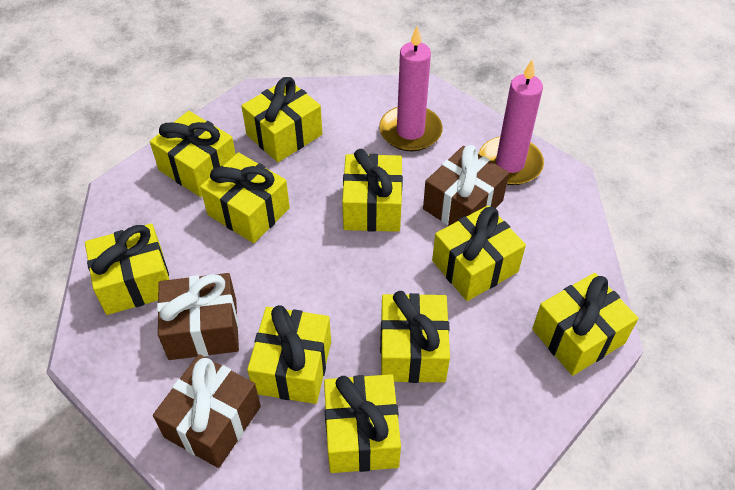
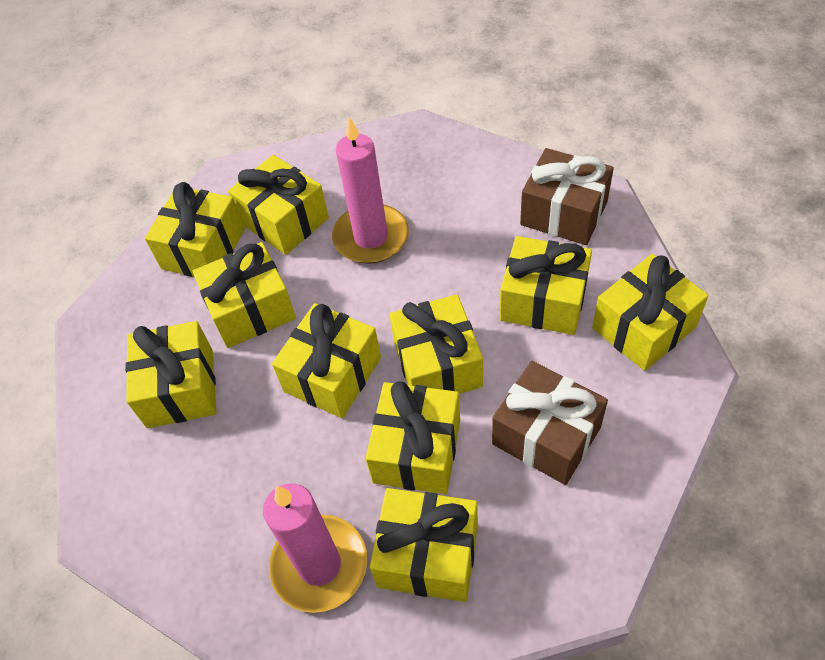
brown gift: [153,354,261,468] [157,273,239,360] [423,145,509,226] = 3 -> [492,361,608,485] [520,148,614,245] = 2

